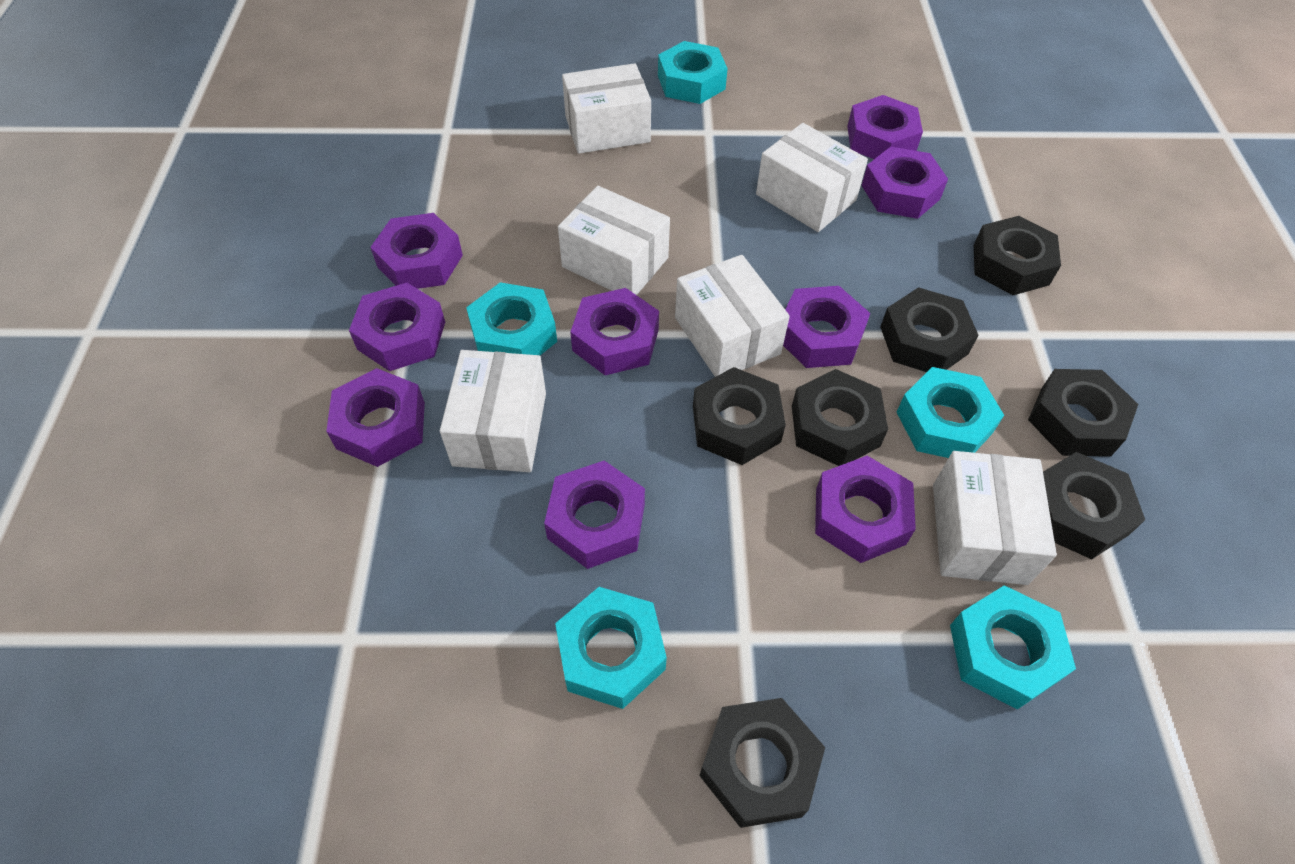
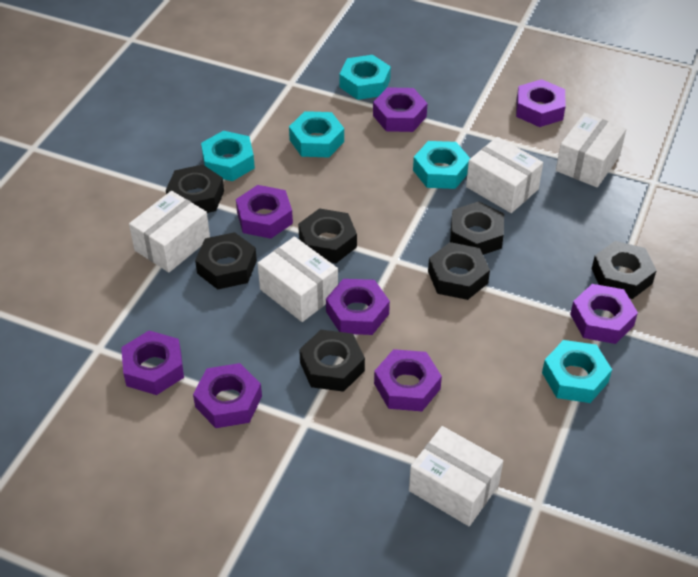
purple nut: [326,368,425,467] [349,283,445,371] [370,213,463,289] [544,461,645,569] [570,288,659,375] [783,286,870,368] [815,456,916,563] [847,95,923,159] [861,147,948,219] = 9 -> [121,331,184,395] [193,363,262,428] [236,185,293,239] [326,279,390,335] [373,87,427,132] [374,349,442,411] [516,79,566,127] [570,284,638,344] = 8
white box: [440,350,546,472] [558,186,670,295] [562,63,651,154] [675,255,790,377] [756,123,868,232] [933,451,1057,585] = 6 -> [129,191,210,272] [258,236,338,322] [409,426,503,526] [466,137,543,213] [556,113,626,188] = 5

